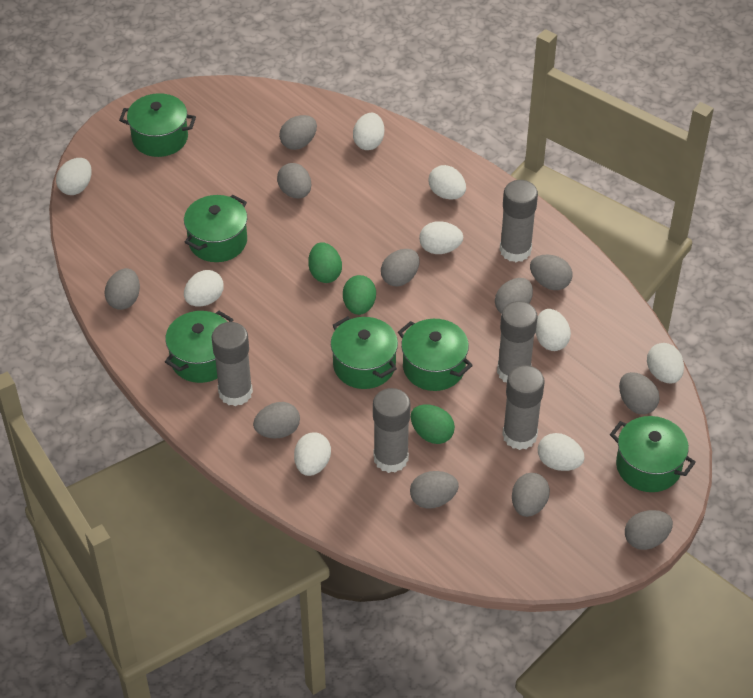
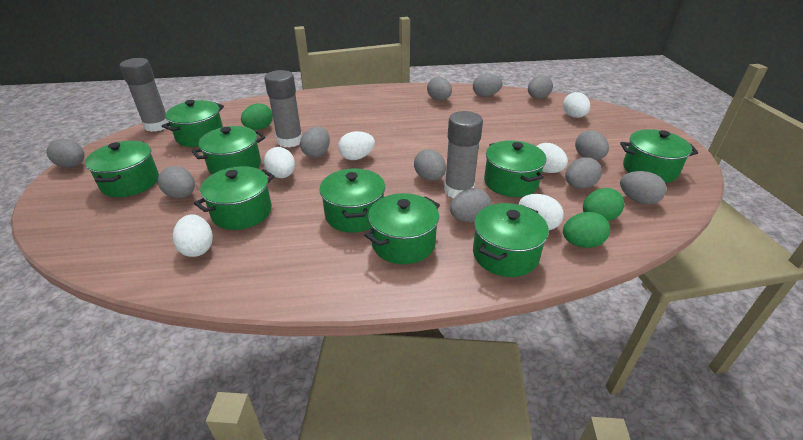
green pot: [119,93,196,157] [165,311,234,383] [184,195,247,262] [331,316,398,389] [398,319,473,391] [610,416,696,492] = 6 -> [85,141,159,197] [162,100,224,147] [192,126,265,174] [194,166,274,230] [319,168,385,233] [364,193,440,264] [473,203,549,277] [484,140,547,197] [620,129,698,183] = 9
grey glue stick: [212,322,253,406] [373,388,411,473] [497,301,538,382] [500,180,538,262] [502,365,545,450] = 5 -> [120,58,169,132] [264,70,302,148] [444,111,483,198] = 3
white egg: [56,158,92,195] [184,270,224,307] [294,432,331,476] [353,113,384,150] [419,221,463,254] [429,165,466,200] [536,309,571,351] [538,433,585,471] [647,343,684,383] = 9 -> [173,214,213,257] [264,147,295,178] [338,131,375,160] [519,194,564,230] [536,143,568,173] [563,92,590,118] = 6

